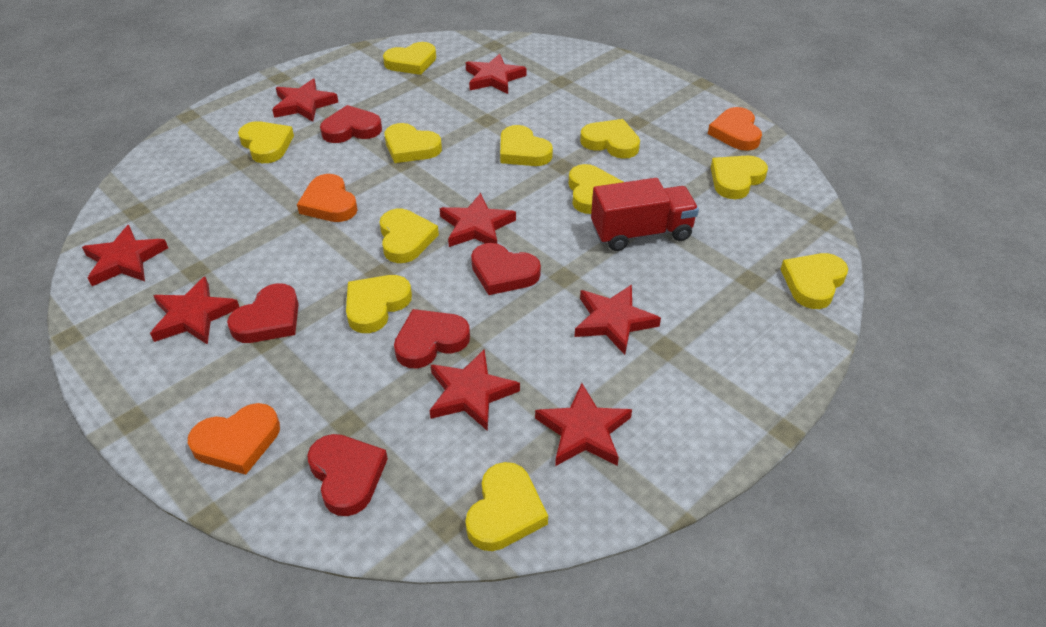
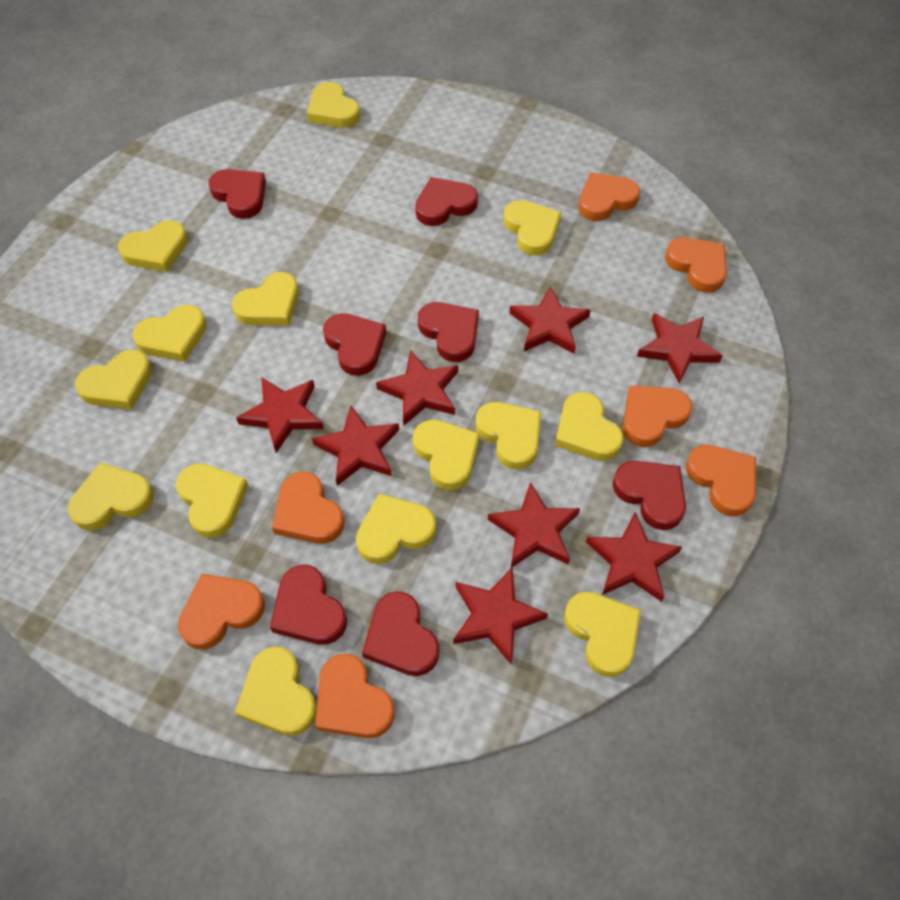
orange heart: [188,403,280,475] [297,174,358,222] [708,107,762,151] = 3 -> [178,574,265,650] [272,472,344,544] [315,653,395,738] [578,172,640,221] [623,385,692,447] [665,237,727,293] [686,445,756,516] = 7
red heart: [227,283,299,343] [307,434,388,516] [320,105,382,143] [394,309,470,368] [471,243,541,295] = 5 -> [209,169,266,219] [270,565,347,645] [323,313,386,376] [362,591,439,676] [415,177,478,226] [418,302,479,362] [613,461,686,530] = 7
red truck: [591,178,699,251] = 1 -> none = 0
yellow heart: [238,121,294,163] [346,275,412,333] [380,209,439,263] [383,42,436,75] [385,123,442,163] [465,462,548,551] [500,125,553,166] [568,164,623,214] [580,119,640,159] [711,155,768,199] [780,253,848,309] = 11 -> [68,462,154,531] [75,350,152,409] [118,220,188,272] [132,305,207,362] [176,463,248,538] [232,272,299,326] [235,647,317,736] [307,82,360,128] [356,494,436,564] [412,420,480,490] [476,402,541,469] [503,200,561,256] [555,392,623,461] [564,592,641,677] = 14

